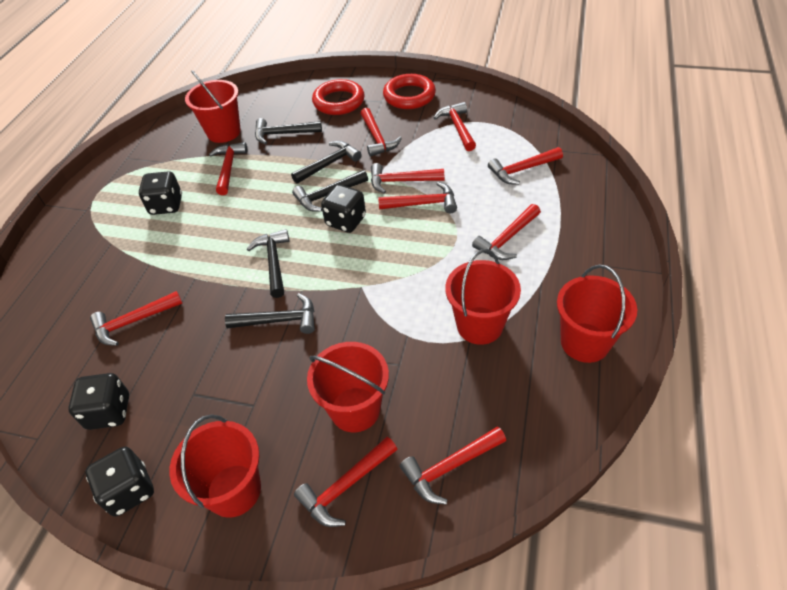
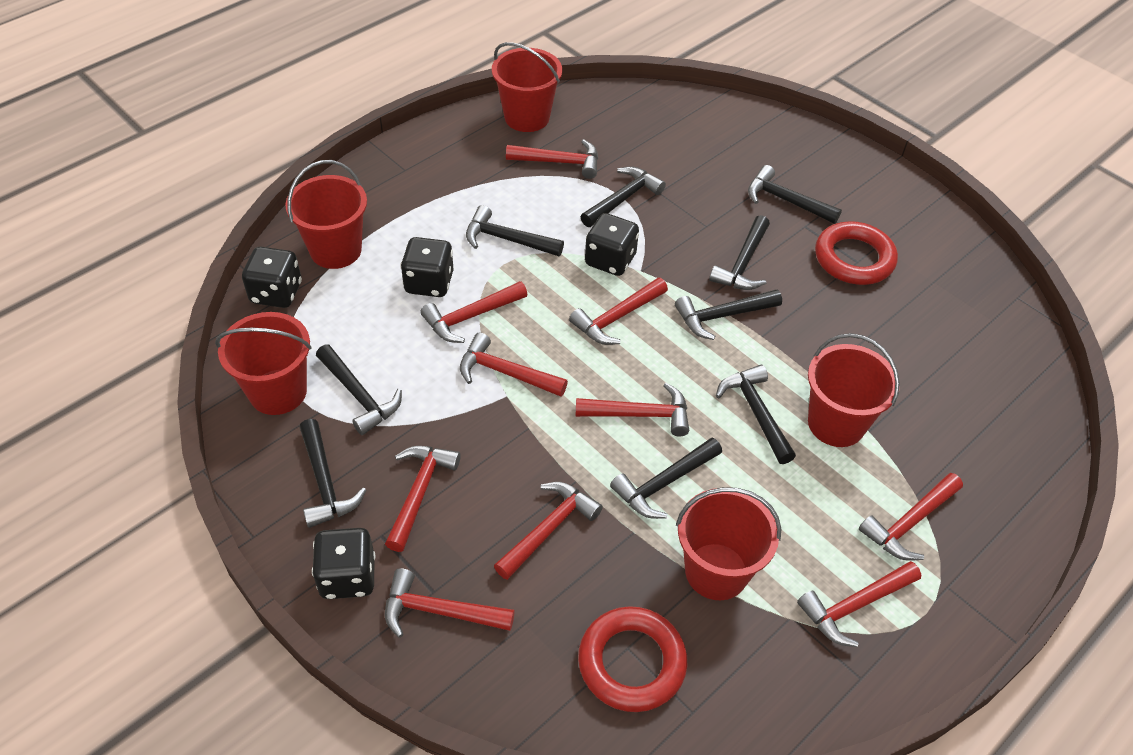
black hammer: [225,293,315,334] [247,229,289,298] [255,118,322,144] [291,141,362,184] [292,170,368,211] = 5 -> [299,419,366,528] [316,344,402,435] [466,205,564,256] [580,167,666,227] [610,437,722,519] [675,289,782,340] [709,215,770,290] [716,365,796,464] [748,165,842,224] = 9

